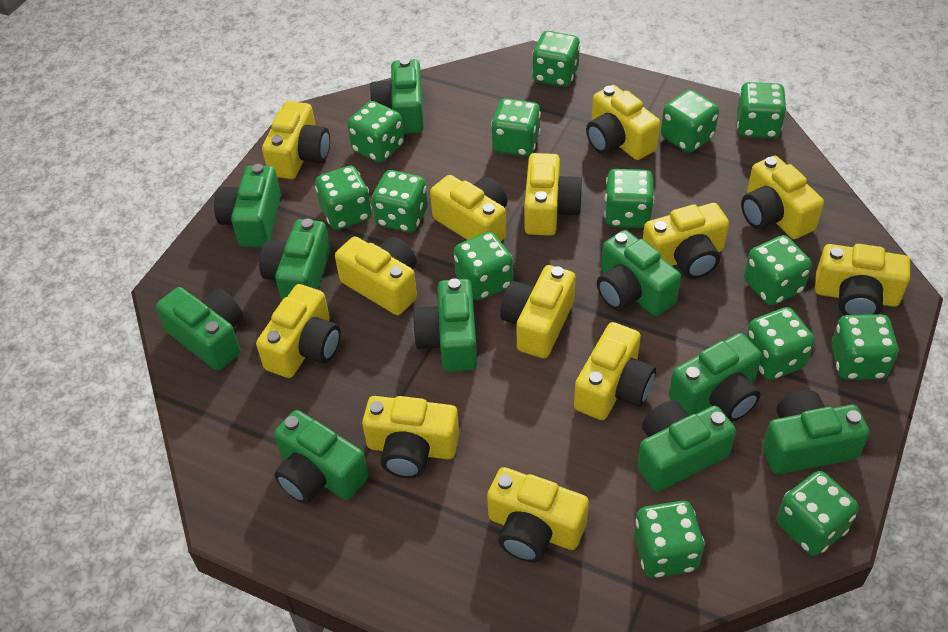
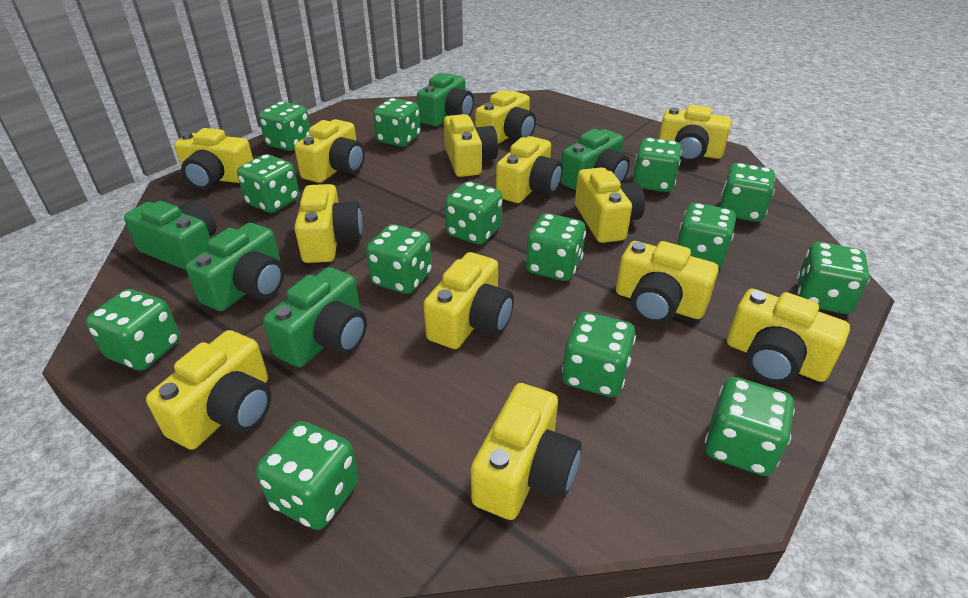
green camera: [156,287,243,371] [214,164,281,247] [259,219,331,301] [274,410,369,504] [370,58,424,134] [412,278,477,372] [597,230,681,316] [637,401,736,492] [669,333,762,422] [762,390,870,474] = 10 -> [124,201,216,270] [186,223,284,311] [263,267,367,368] [417,73,474,127] [560,129,630,191] = 5

